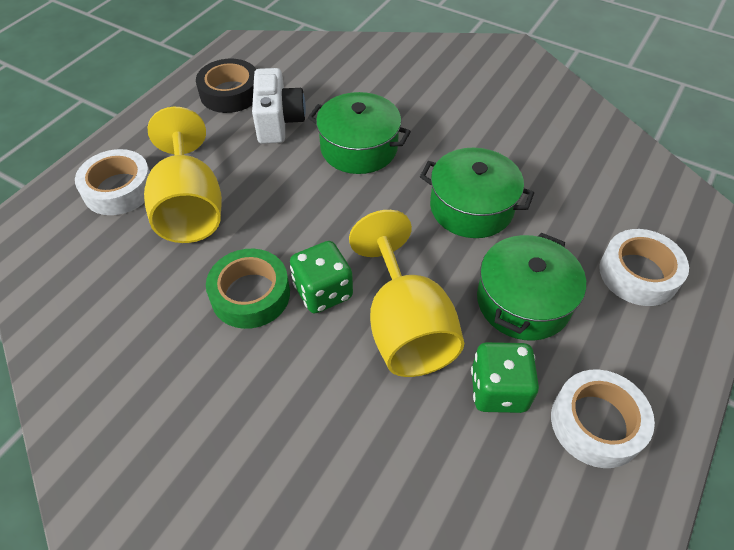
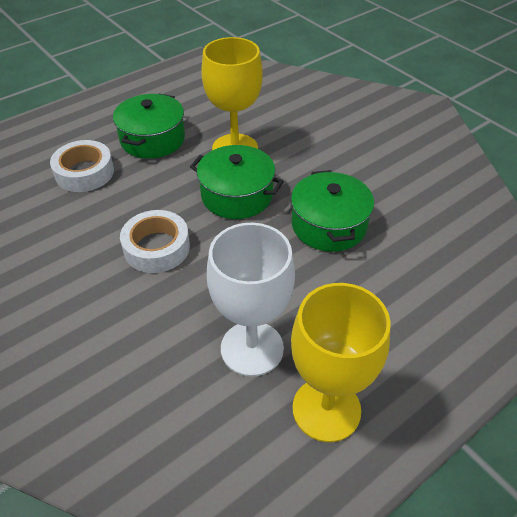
black tape: [196,59,256,113] = 1 -> none = 0
green dice: [290,241,353,313] [471,342,539,413] = 2 -> none = 0
green tape: [206,249,290,329] = 1 -> none = 0
white camera: [252,68,306,144] = 1 -> none = 0
white goblet: none = 0 -> [207,223,295,377] = 1
white tape: [75,149,150,215] [551,370,655,468] [599,229,689,306] = 3 -> [50,140,114,192] [120,210,190,273] = 2

